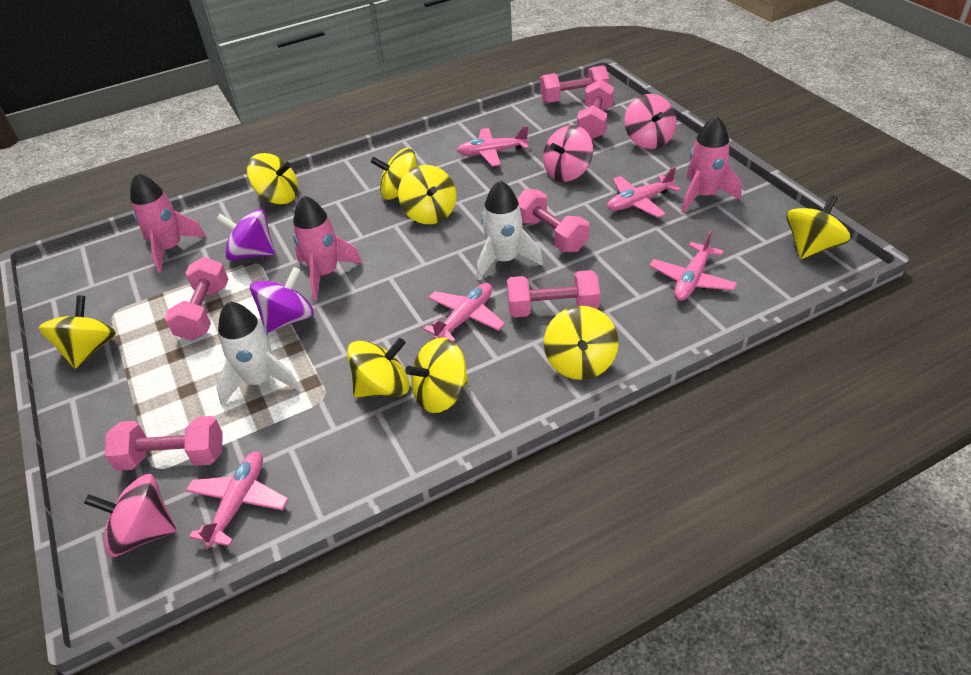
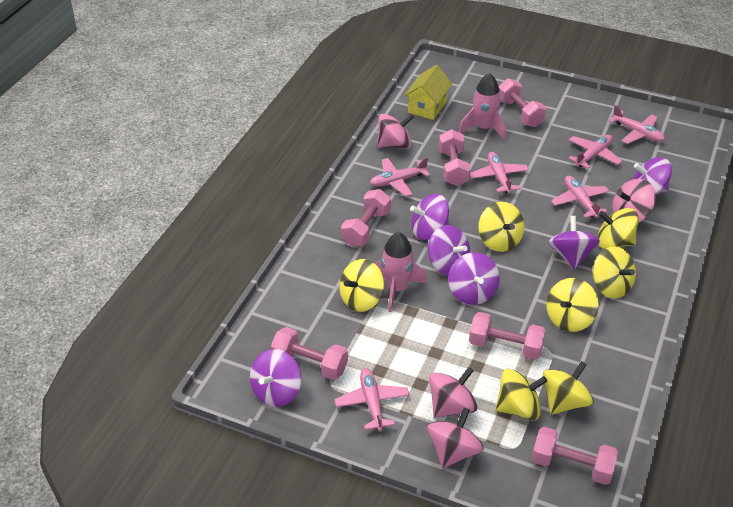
pink plane: [186,451,288,548] [423,283,505,342] [457,126,529,167] [607,167,681,218] [649,231,737,301] = 5 -> [334,368,410,431] [370,157,430,196] [470,152,529,194] [551,176,609,218] [568,135,622,169] [609,105,665,144] = 6
pink rocket: [130,173,206,273] [293,195,362,300] [681,116,742,213] = 3 -> [375,232,427,312] [459,73,506,140] = 2
pink spinning top: [84,474,176,557] [543,125,593,182] [624,94,677,149] = 3 -> [377,114,414,149] [427,408,484,468] [429,367,477,418] [612,179,656,223] = 4
purple spinning top: [216,209,275,261] [250,267,314,333] = 2 -> [250,349,301,407] [410,194,449,240] [428,225,470,276] [448,252,500,305] [548,216,600,269] [633,157,672,195] = 6
white rocket: [216,301,300,406] [477,180,543,280] = 2 -> none = 0
yellow house: none = 0 -> [404,65,453,120] = 1
yellow spinning top: [39,295,116,369] [247,153,298,204] [347,338,410,398] [371,148,417,200] [398,165,456,224] [405,337,468,413] [544,306,619,380] [786,195,851,259] = 8 -> [339,259,384,312] [478,202,525,252] [495,369,547,421] [543,361,594,415] [546,278,599,332] [593,246,636,299] [597,208,639,249] = 7

